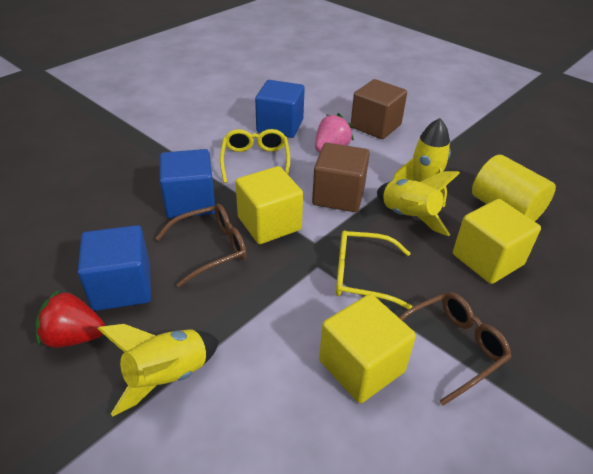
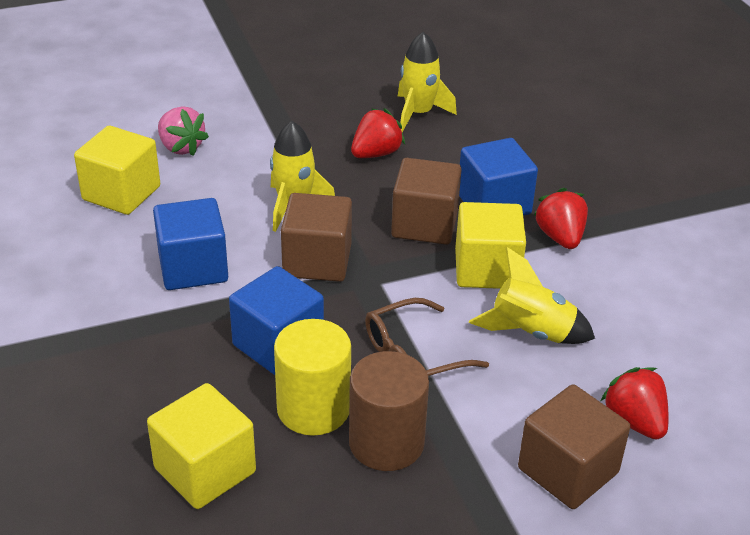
brown cube: [312,143,370,212] [351,79,407,139] = 2 -> [281,193,352,282] [391,158,462,245] [518,384,630,509] = 3
brown cylinder: none = 0 -> [349,351,429,471] = 1
brown glasses: [155,204,247,287] [399,292,512,406] = 2 -> [365,298,489,376] = 1
red strawberry: [35,290,105,348] = 1 -> [351,108,405,158] [534,188,588,249] [601,367,669,440] = 3
yellow glasses: [220,129,290,183] [336,231,413,309] = 2 -> none = 0

